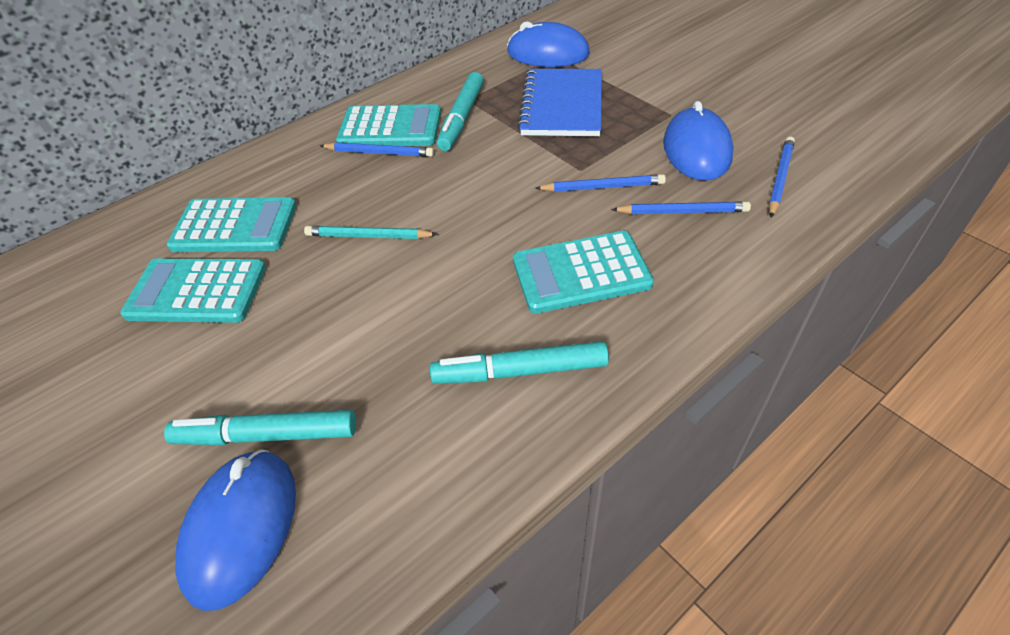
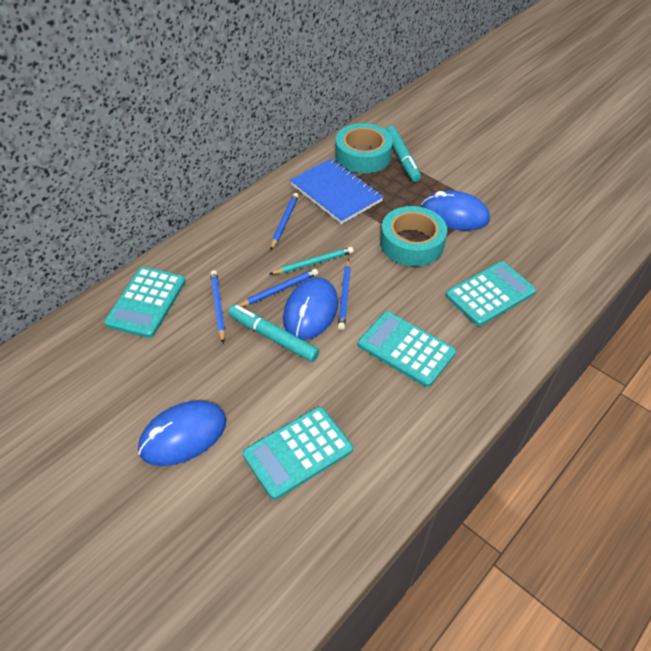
turquoise marker: [164,410,356,445] [430,341,609,384] [437,72,484,151] = 3 -> [228,305,319,362] [386,126,421,182] = 2
turquoise tape: none = 0 -> [335,123,393,173] [380,206,447,266] = 2

